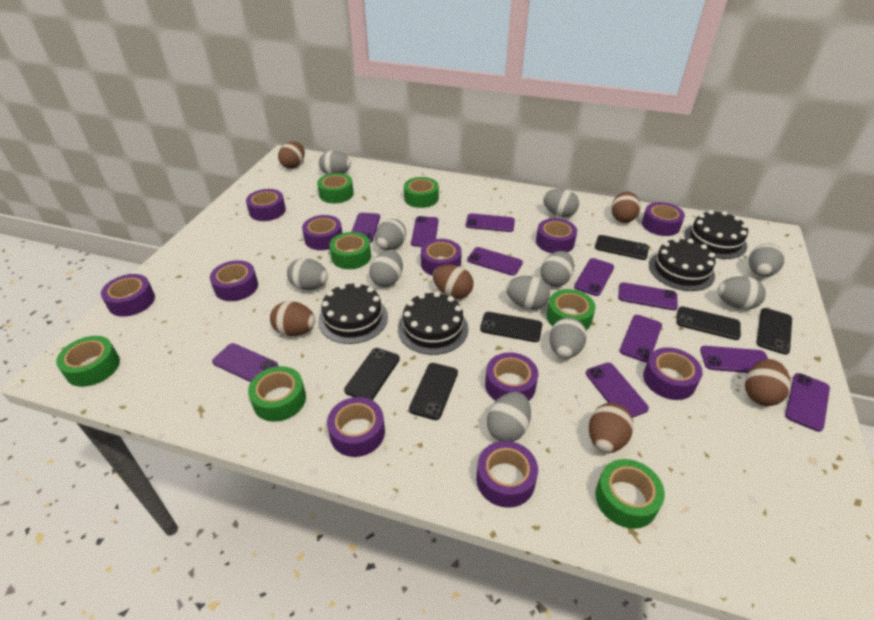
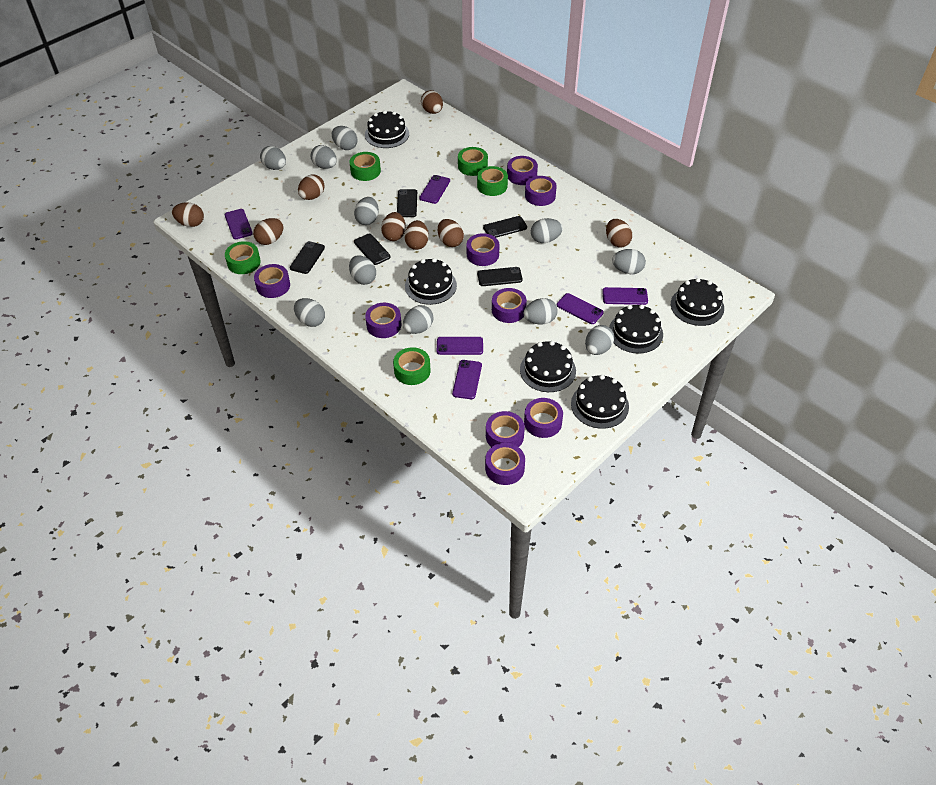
black cake: [318,282,388,344] [398,292,468,355] [649,238,716,291] [684,210,748,259] = 4 -> [365,110,409,148] [405,258,457,305] [520,341,576,392] [571,375,629,429] [609,305,663,354] [671,278,724,326] = 6
black phone: [344,348,400,400] [409,363,458,420] [480,312,542,342] [595,235,649,260] [676,306,741,340] [756,308,792,355] = 6 -> [290,241,325,274] [354,234,391,265] [397,189,417,217] [477,267,523,286] [483,216,527,238] = 5
brown egg: [270,301,315,336] [278,141,305,169] [433,264,474,299] [589,403,634,453] [611,191,640,223] [745,359,791,406] = 6 -> [172,203,204,227] [253,218,284,245] [298,175,325,200] [381,212,406,241] [404,220,429,250] [421,90,443,114] [438,219,464,247] [606,219,632,247] = 8
green tape: [56,336,120,387] [248,366,306,422] [317,173,354,203] [329,232,371,269] [404,177,439,208] [546,289,596,330] [595,459,665,529] = 7 -> [225,241,261,274] [350,152,381,181] [393,347,431,385] [458,147,488,176] [477,166,508,196] = 5
purple phone: [212,343,278,382] [351,213,380,243] [411,216,438,247] [466,213,515,232] [467,247,523,276] [574,258,614,296] [586,363,649,418] [618,282,678,310] [620,315,662,362] [700,346,768,373] [785,373,830,432] = 11 -> [225,209,253,239] [419,175,450,204] [437,337,483,355] [452,360,482,399] [557,293,604,324] [602,287,648,305] = 6
purple tape: [101,274,155,317] [210,260,258,301] [246,189,286,221] [302,215,342,250] [327,397,385,457] [421,239,462,276] [476,441,538,508] [485,352,538,401] [536,218,577,253] [642,202,685,236] [643,347,703,400] = 11 -> [254,264,290,298] [365,303,402,338] [467,233,499,266] [485,443,525,485] [486,411,525,447] [492,288,527,323] [507,156,538,185] [524,398,563,438] [525,176,557,206] = 9

